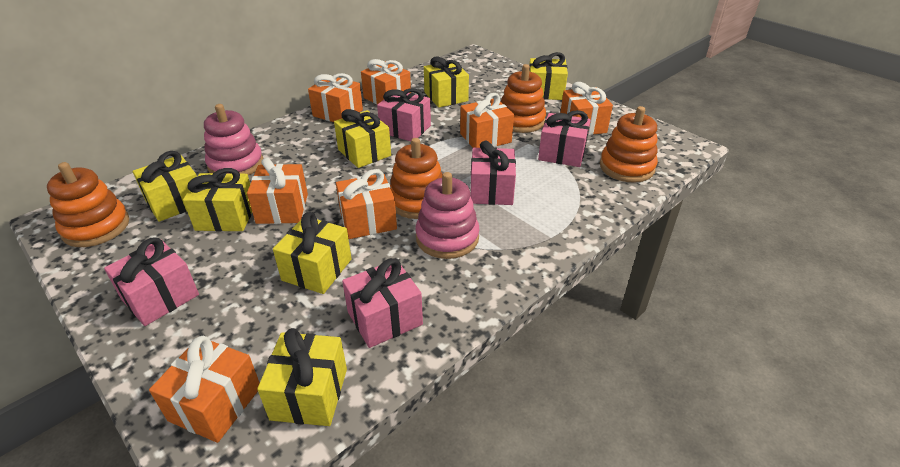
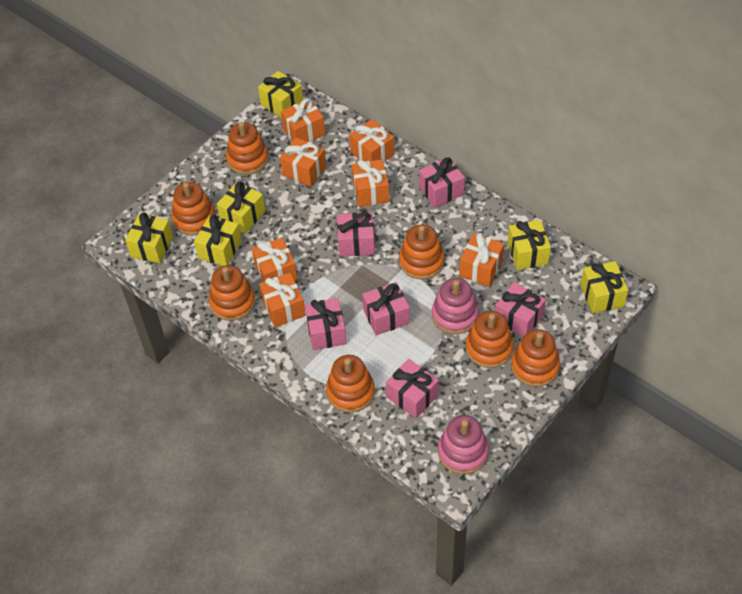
orange stacking toy: [47,162,129,247] [390,138,443,219] [501,64,546,133] [600,106,658,183] = 4 -> [171,182,216,236] [209,265,255,321] [226,122,269,175] [326,355,375,413] [399,224,444,280] [465,311,514,368] [511,329,560,387] = 7
pink gift: [104,238,199,326] [342,258,423,348] [377,88,431,141] [470,141,516,205] [538,110,591,167] = 5 -> [305,298,347,350] [337,212,375,257] [362,282,410,335] [386,359,439,419] [419,157,465,208] [495,282,546,337] = 6
yellow gift: [133,151,197,222] [183,168,252,231] [257,328,347,426] [273,212,352,294] [334,109,391,168] [424,57,469,108] [529,52,568,100] = 7 -> [125,212,173,264] [194,215,242,266] [217,181,265,234] [258,71,303,118] [507,220,551,270] [580,261,628,313] = 6

